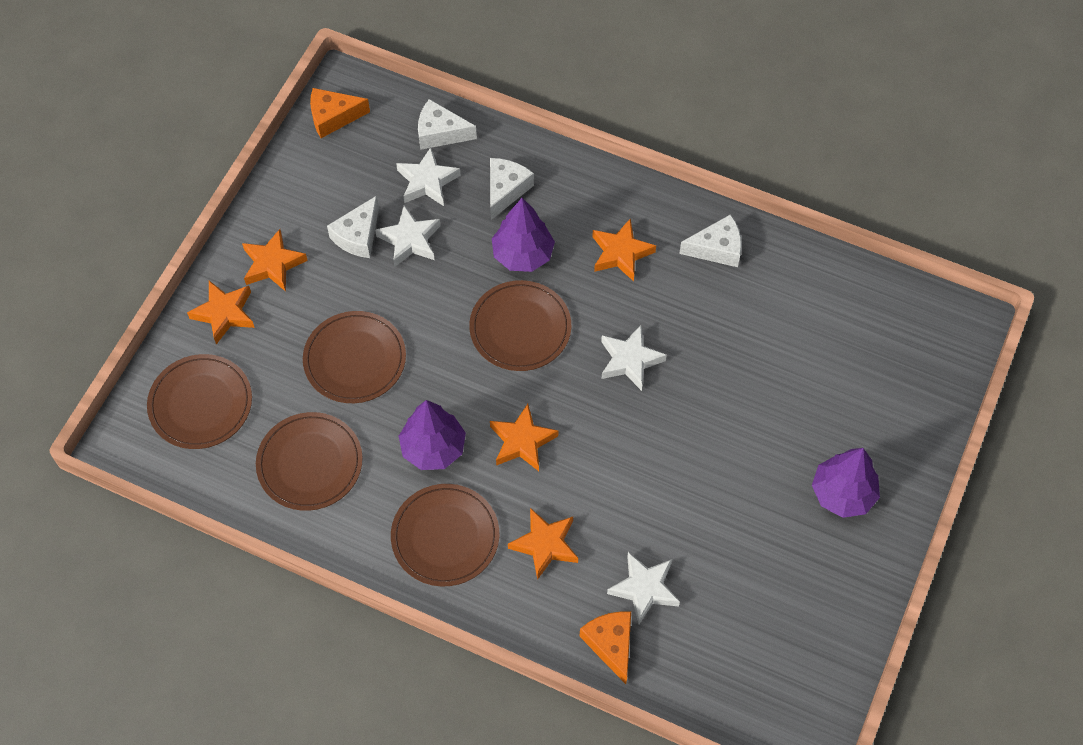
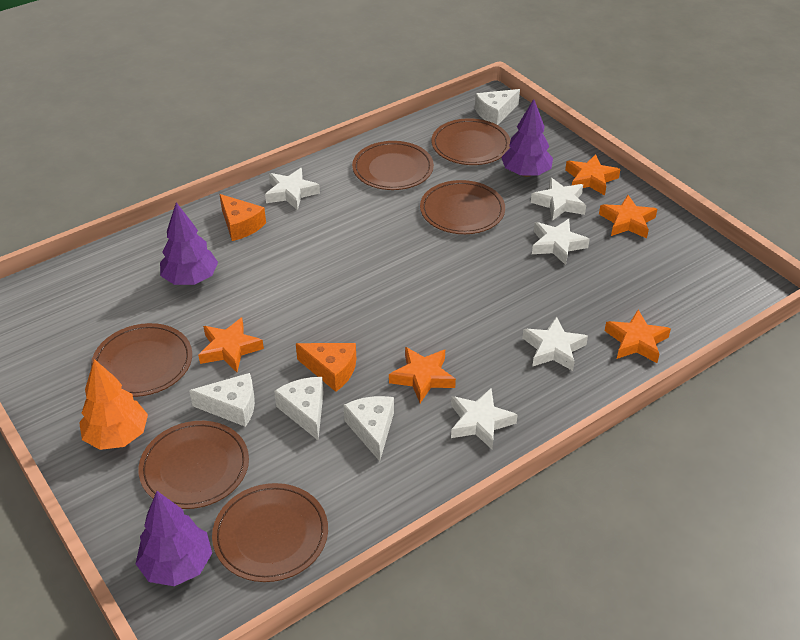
brown plate: [147,354,252,449] [256,412,363,511] [303,311,406,403] [391,484,499,586] [469,280,571,371] = 5 -> [91,323,192,397] [138,421,249,509] [212,483,328,582] [352,141,434,190] [420,180,505,234] [431,118,510,165] = 6
orange tree: none = 0 -> [79,359,148,450] = 1
white star: [375,205,441,267] [396,147,461,206] [601,325,667,391] [607,552,680,624] = 4 -> [265,168,320,210] [451,388,518,449] [522,317,588,371] [531,177,586,221] [532,219,590,265] = 5

